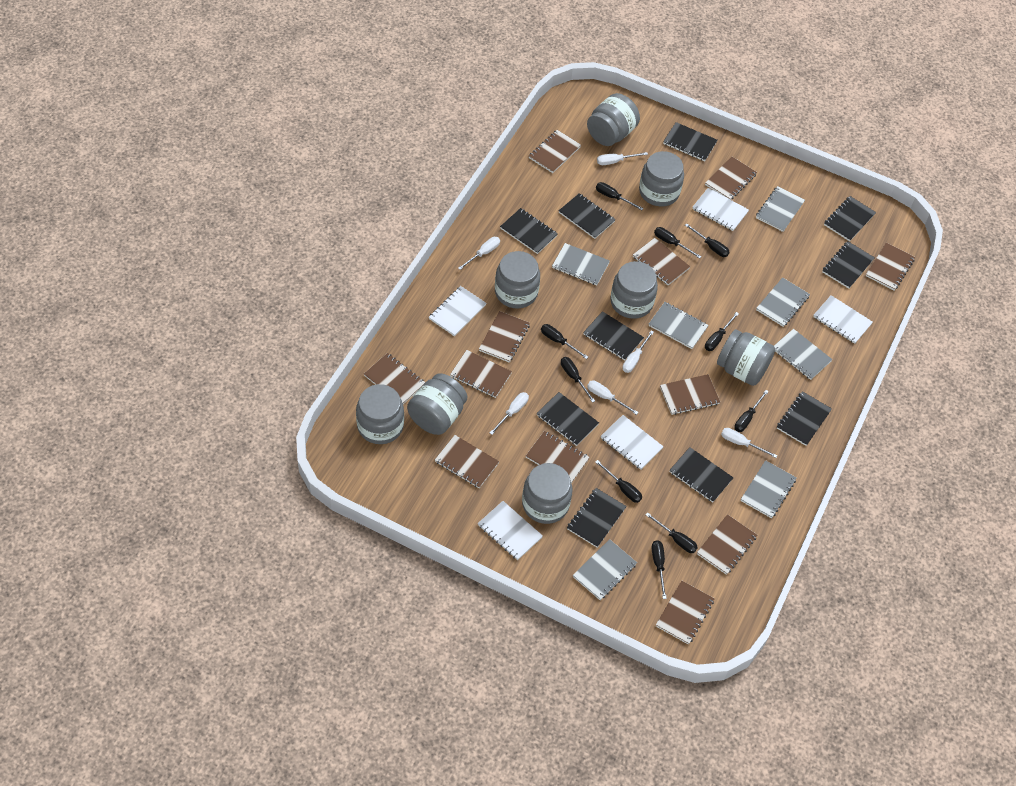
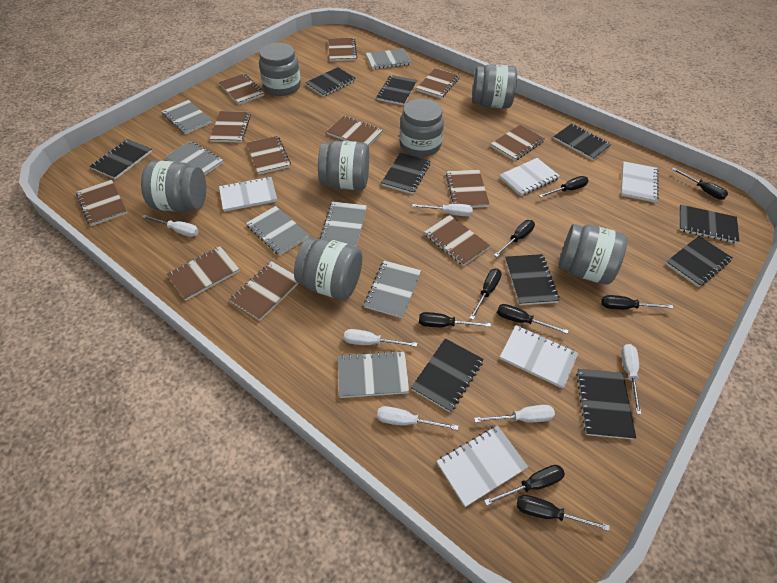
black screwdriver: [541,324,588,359] [561,357,595,403] [595,460,642,503] [596,182,643,210] [646,512,698,553] [652,540,667,599] [654,227,702,259] [685,223,730,257] [705,312,739,351] [734,390,769,432] = 10 -> [419,312,491,327] [470,269,502,320] [484,465,565,506] [494,220,535,257] [497,304,569,334] [517,495,610,531] [539,176,589,197] [601,295,674,310] [672,168,728,200] = 9
grey jar: [356,384,404,444] [407,373,467,435] [495,251,540,308] [522,463,573,524] [587,93,640,146] [610,261,658,319] [639,151,684,206] [717,329,775,386] = 8 -> [141,161,206,212] [259,43,301,96] [294,237,362,300] [318,141,369,190] [399,99,444,157] [472,64,517,108] [559,224,627,284] = 7

